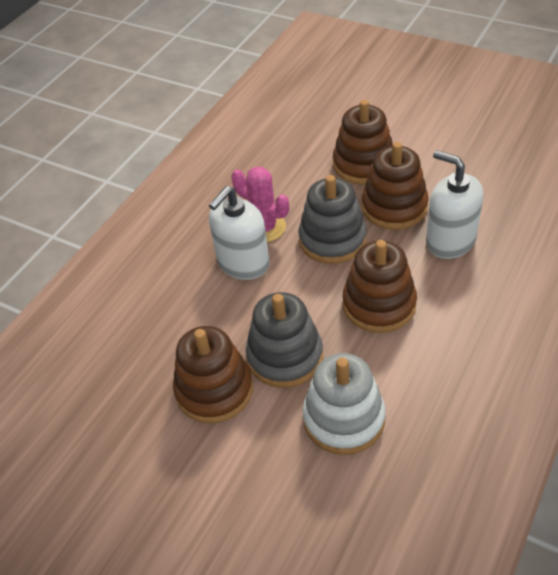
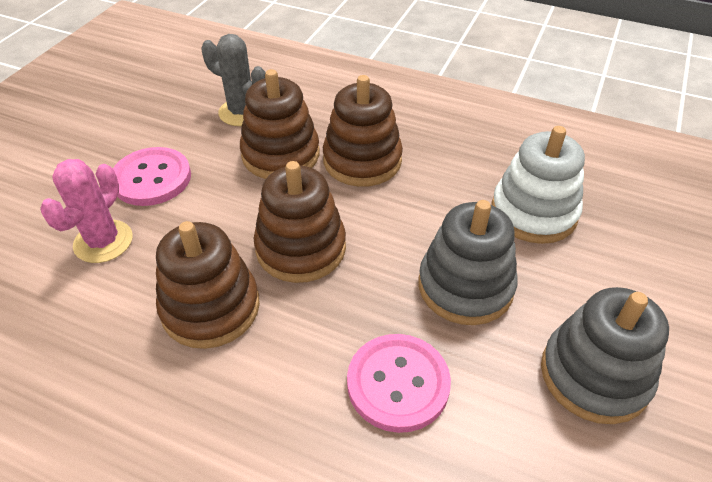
grey cactus: none = 0 -> [201,34,266,126] = 1
pink button: none = 0 -> [113,147,191,206] [347,334,451,433] = 2
white soap dispenser: [209,186,269,280] [426,150,483,259] = 2 -> none = 0

